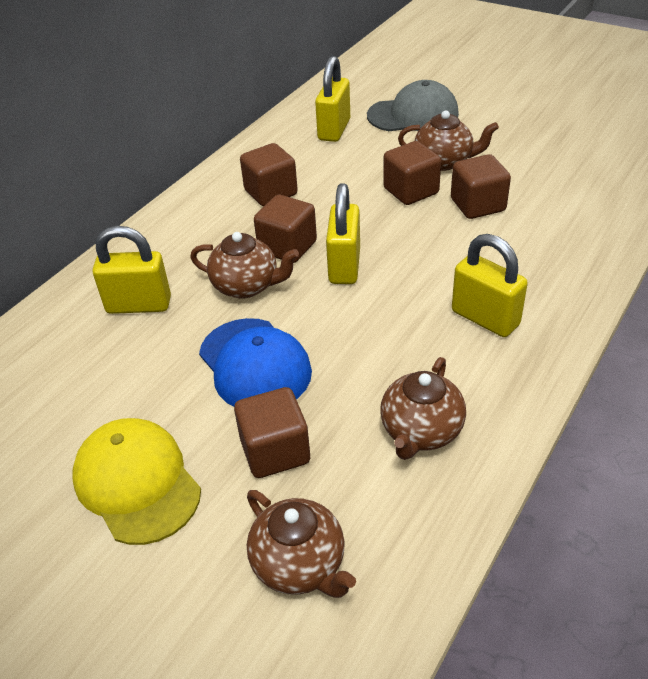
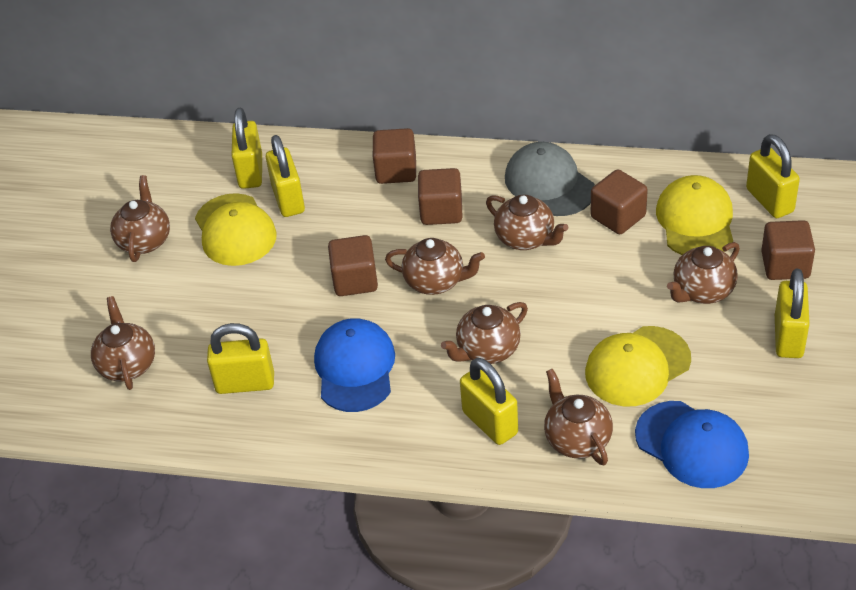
blue cap: [199,318,312,407] = 1 -> [314,318,395,412] [635,401,749,488] = 2
brown teapot: [190,232,299,299] [247,490,356,598] [380,357,466,460] [398,110,499,171] = 4 -> [91,296,155,390] [110,175,170,262] [385,238,485,295] [441,302,528,364] [486,194,568,250] [544,369,613,465] [667,242,740,304] = 7
yellow cap: [72,418,201,545] = 1 -> [195,193,277,266] [585,326,691,406] [656,175,733,255] = 3
yellow padlock: [93,226,171,314] [315,56,350,142] [326,183,360,284] [452,234,528,337] = 4 -> [207,323,274,394] [232,108,262,189] [266,135,305,217] [460,358,518,445] [746,134,800,218] [775,269,810,358] = 6

